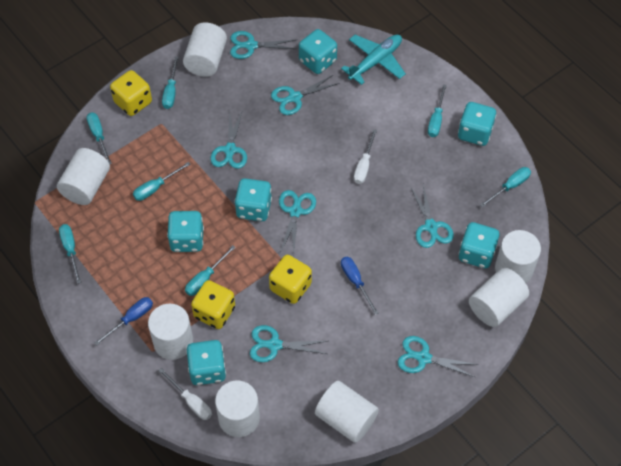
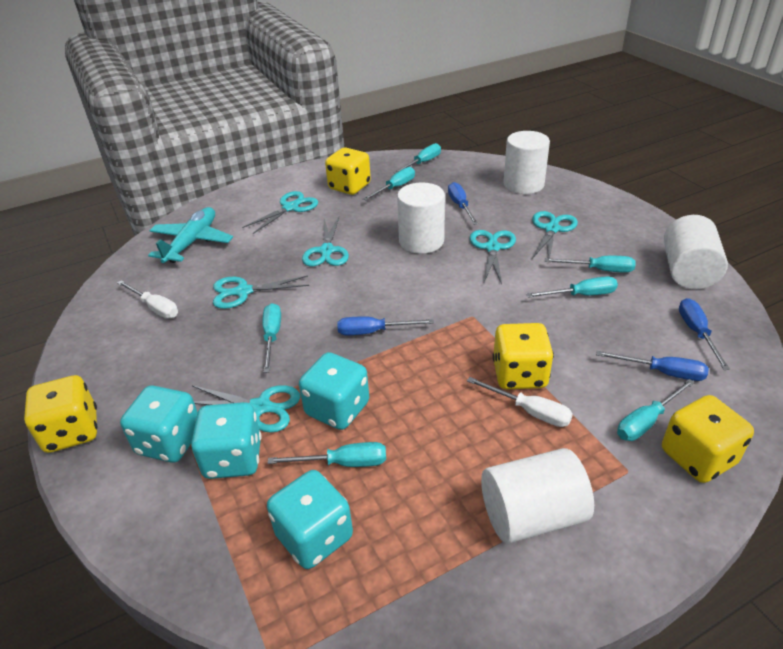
blue screwdriver: [94,297,153,346] [341,257,379,315] = 2 -> [337,316,434,335] [448,182,478,225] [596,351,709,381] [679,298,730,370] = 4
turquoise dice: [167,211,204,252] [187,340,226,385] [234,178,272,221] [299,29,337,74] [458,102,496,146] [459,222,499,268] = 6 -> [120,386,198,462] [191,402,262,479] [267,470,353,569] [299,352,369,430] = 4
turquoise scissors: [210,110,247,169] [230,31,296,59] [250,325,327,362] [271,74,340,115] [279,190,316,253] [398,336,478,377] [410,184,454,248] = 7 -> [192,385,301,433] [213,276,309,309] [242,191,318,234] [302,217,349,266] [470,230,516,284] [532,211,578,259] = 6
white cylinder: [57,148,110,205] [148,304,193,360] [183,22,227,77] [215,381,260,437] [315,381,379,443] [469,268,529,327] [495,230,541,283] = 7 -> [397,182,445,254] [481,448,594,544] [503,131,550,194] [664,215,728,289] = 4
yellow dice: [110,70,152,116] [191,280,235,329] [269,255,312,304] = 3 -> [24,375,98,453] [325,148,371,195] [493,323,554,389] [662,395,754,483] = 4

